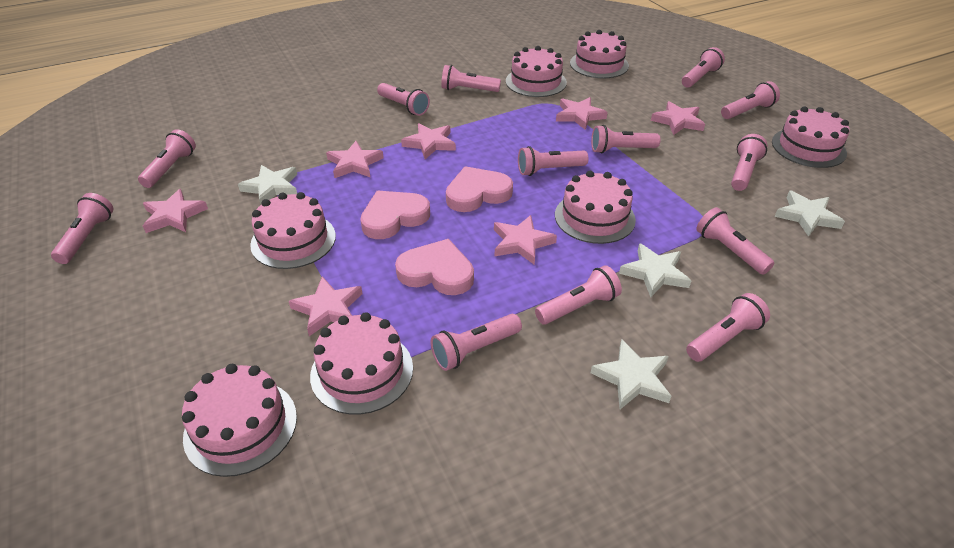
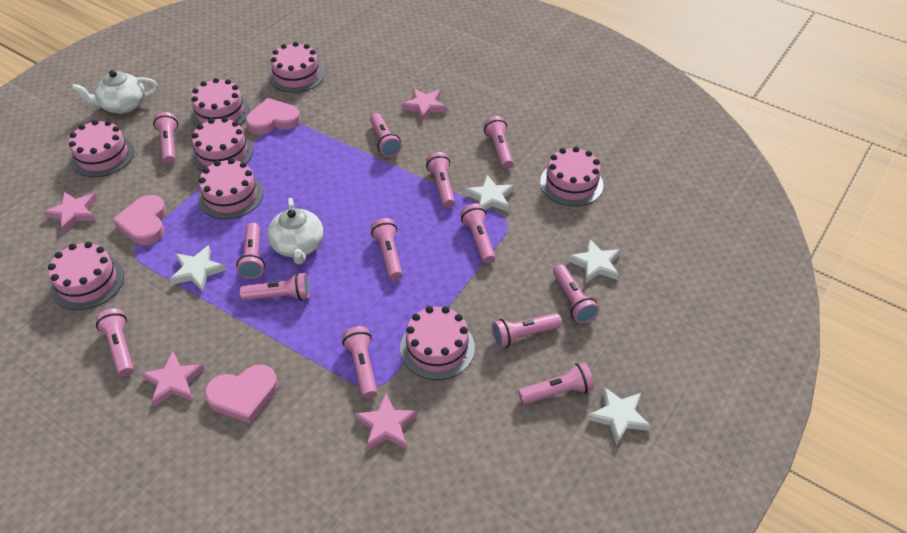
pink cake: [182,364,297,477] [250,192,336,269] [310,312,413,415] [506,46,567,97] [555,171,636,244] [570,30,629,78] [772,107,850,168] = 7 -> [48,242,124,310] [69,120,134,177] [190,78,250,127] [191,117,254,171] [198,158,263,219] [268,42,325,93] [400,306,475,380] [540,147,603,206] = 8
pink star: [143,189,208,233] [289,277,363,336] [326,141,384,178] [401,123,456,159] [494,215,557,265] [556,97,608,130] [651,101,705,135] = 7 -> [43,192,97,232] [141,351,205,406] [355,393,417,450] [401,88,447,121] = 4
white teapot: none = 0 -> [72,70,158,114] [267,198,323,265] = 2

